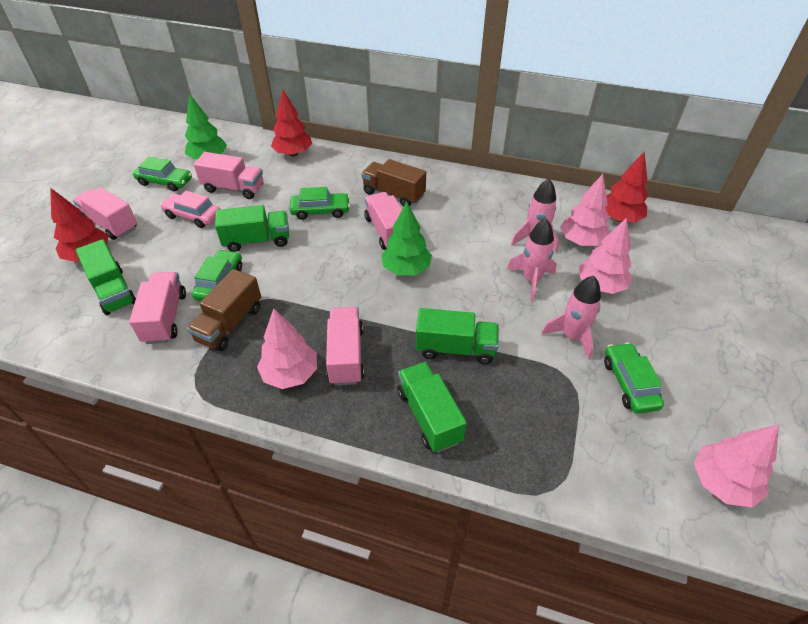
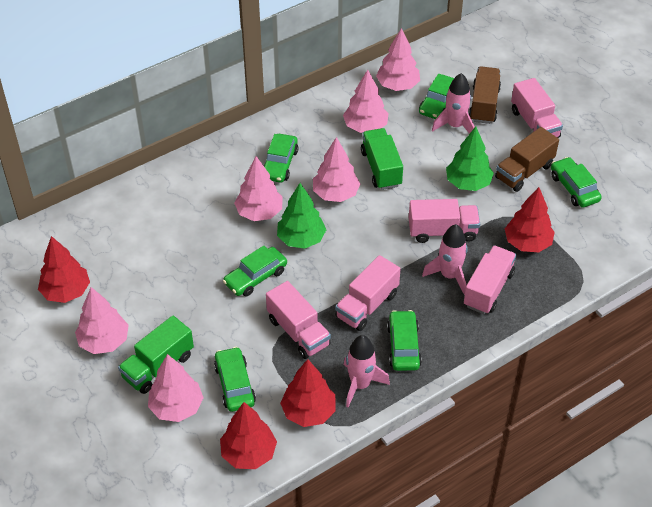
green car: [133,157,192,191] [192,249,242,301] [290,187,350,220] [604,343,664,413] = 4 -> [214,347,256,412] [223,246,287,296] [263,134,298,183] [387,310,422,371] [419,74,454,119] [551,157,602,208] = 6
green truck: [76,239,136,315] [215,205,289,252] [397,362,467,453] [416,308,499,364] = 4 -> [118,315,194,394] [361,128,403,190] = 2
pink car: [160,191,220,228] = 1 -> none = 0
pink tree: [257,308,317,389] [560,174,609,246] [579,218,632,294] [694,424,779,508] = 4 -> [75,287,129,354] [148,354,204,422] [234,156,283,221] [313,137,360,202] [343,70,389,133] [376,28,420,91] = 6
red tree: [50,188,108,262] [271,89,312,156] [605,152,648,222] = 3 -> [38,236,90,303] [220,402,277,469] [280,359,336,427] [505,187,555,252] = 4

